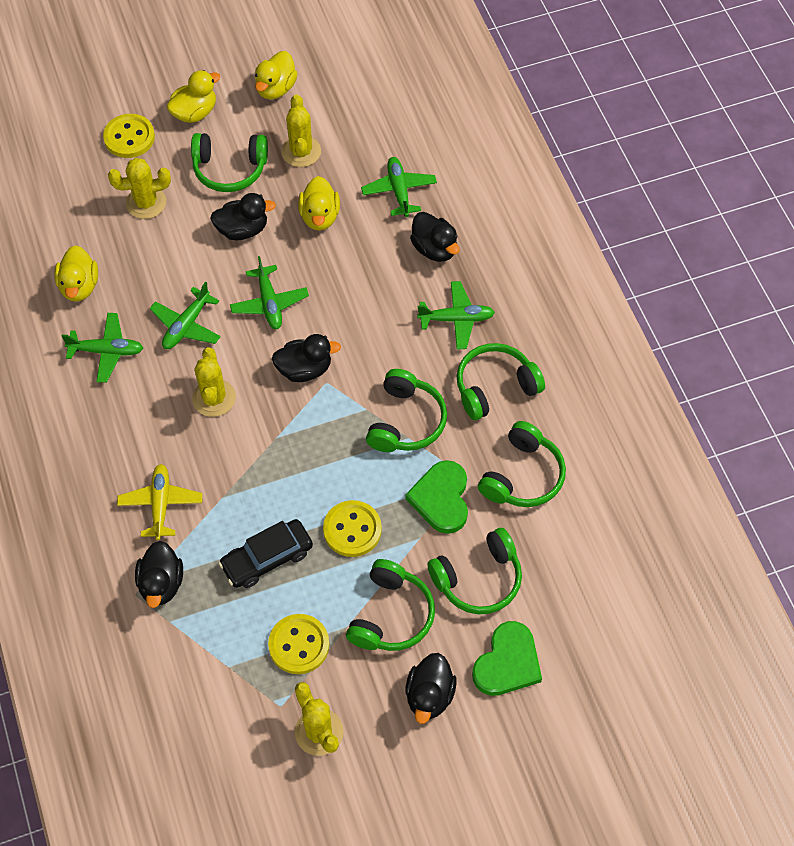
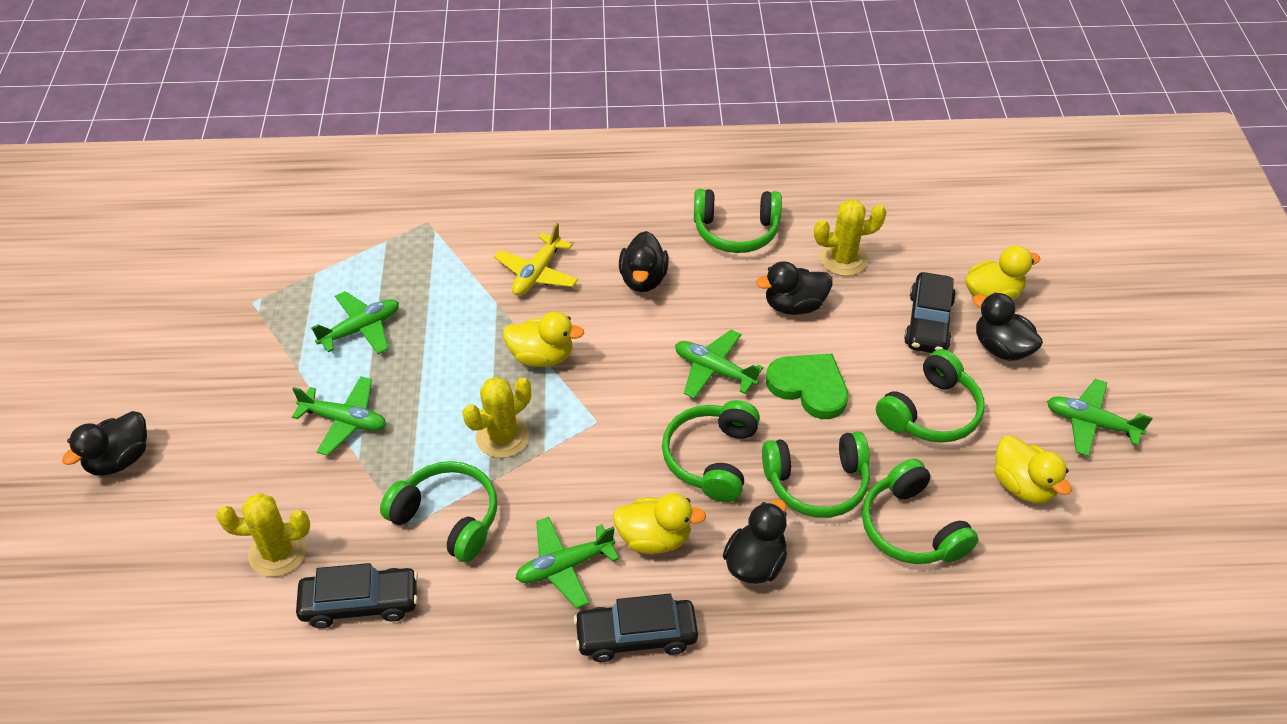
black car: [218,519,313,588] = 1 -> [296,563,418,628] [574,594,698,662] [904,272,956,353] = 3
green heart: [405,460,468,534] [472,621,542,696] = 2 -> [766,354,848,419] = 1
yellow button: [103,114,155,158] [268,614,329,674] [323,500,382,557] = 3 -> none = 0
yellow cactus: [108,158,171,219] [192,347,236,417] [281,95,321,167] [295,682,344,756] = 4 -> [216,493,310,577] [463,377,531,458] [814,199,886,276] = 3

